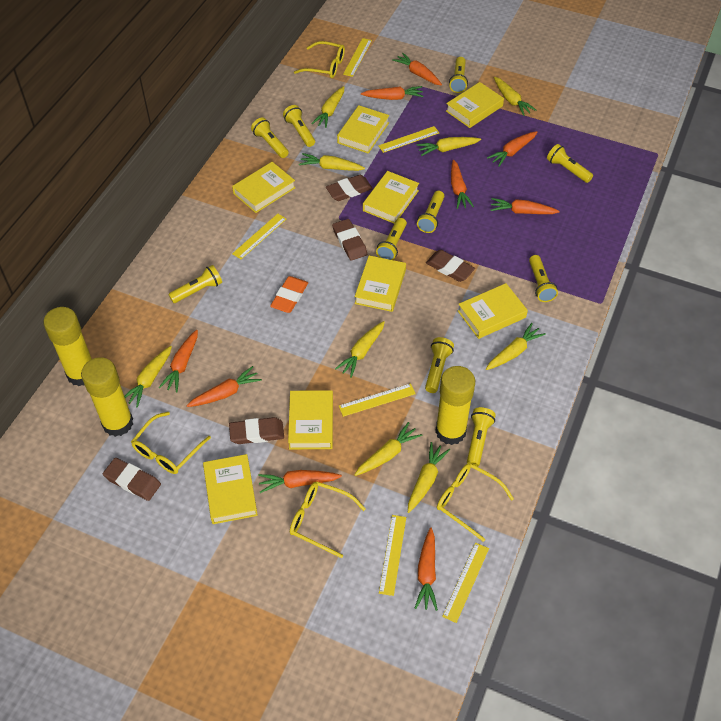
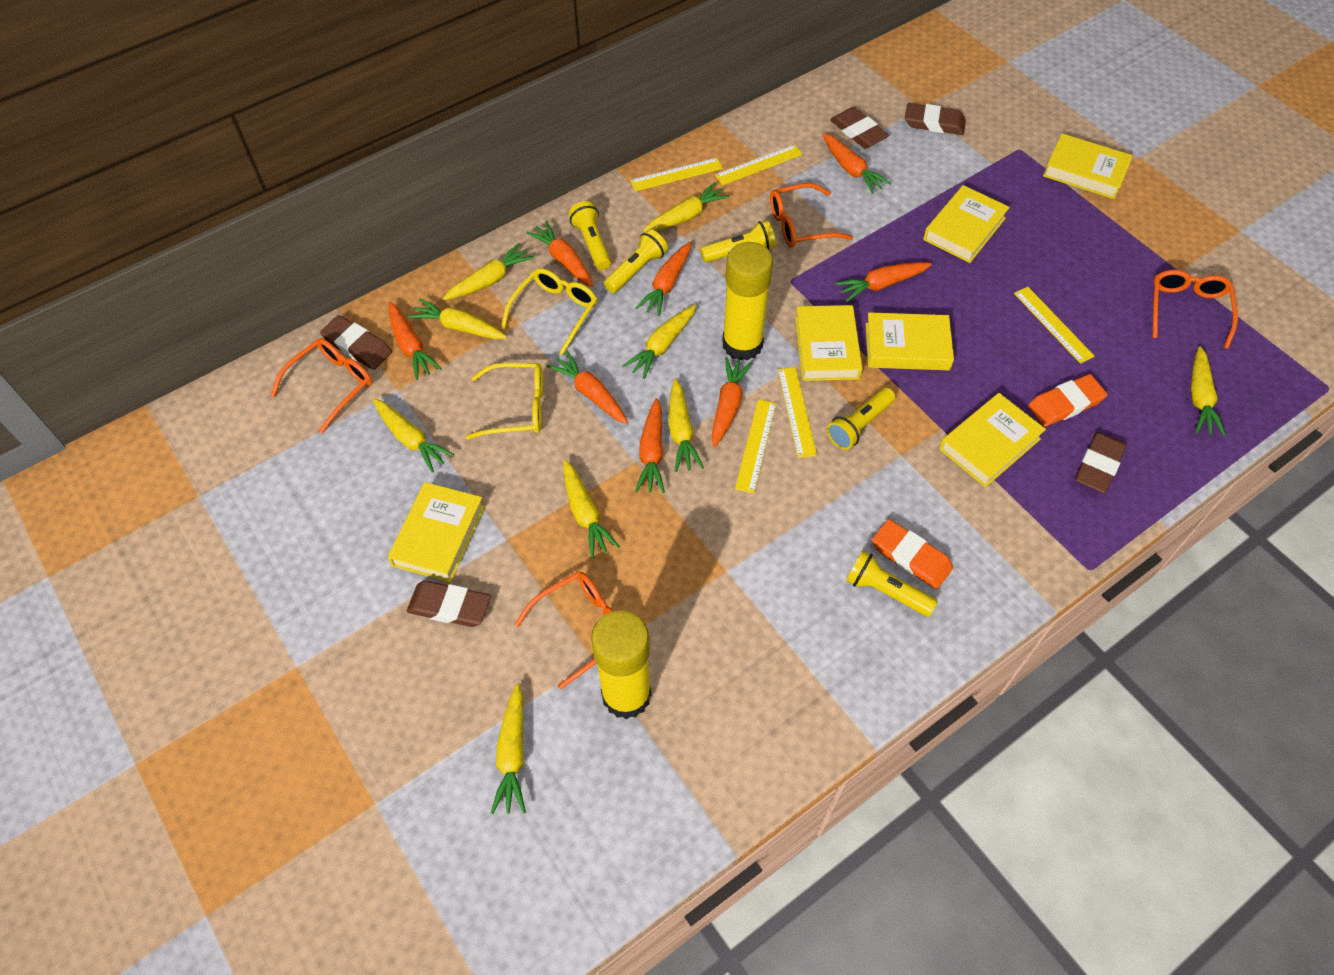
orange carrot: [159,330,198,392] [186,366,262,407] [258,470,342,493] [361,86,424,100] [392,53,442,85] [414,527,438,611] [451,160,474,209] [487,131,537,167] [491,198,560,214] = 9 -> [388,302,442,380] [526,221,594,287] [547,351,628,424] [635,242,691,316] [635,398,665,493] [712,357,752,447] [822,133,891,194] [835,262,932,302] = 8
orange eraser: [270,276,308,313] = 1 -> [872,519,953,589] [1028,374,1107,427] = 2
orange glasses: none = 0 -> [271,338,372,434] [515,571,613,689] [770,183,853,248] [1153,270,1238,349] = 4
yellow book: [203,454,258,524] [232,162,296,213] [288,390,333,449] [337,105,389,153] [355,255,406,312] [363,171,419,224] [446,82,504,128] [458,283,528,339] = 8 -> [388,482,485,582] [795,305,863,381] [866,312,954,370] [923,185,1010,263] [939,393,1046,487] [1043,133,1133,199] = 6
yellow flashlight: [168,265,222,303] [251,118,289,158] [283,105,315,147] [376,218,407,260] [417,191,444,233] [425,337,454,393] [449,57,468,93] [467,407,496,467] [529,255,558,302] [547,144,593,183] = 10 -> [569,201,611,270] [604,229,668,293] [700,220,776,262] [827,387,895,450] [846,550,938,617] = 5
yellow glasses: [131,412,211,474] [290,482,365,558] [294,41,345,78] [437,463,514,542] = 4 -> [466,363,543,439] [501,268,597,355] = 2
yellow glue stick: [43,307,92,386] [81,357,133,437] [435,366,475,445] = 3 -> [591,610,651,719] [722,242,773,360] = 2
yellow ruler: [232,214,286,259] [339,383,416,417] [343,38,372,77] [378,126,439,153] [379,515,406,596] [442,543,489,623] = 6 -> [630,158,723,192] [715,145,803,185] [735,399,776,493] [778,367,817,458] [1014,287,1095,364] = 5

